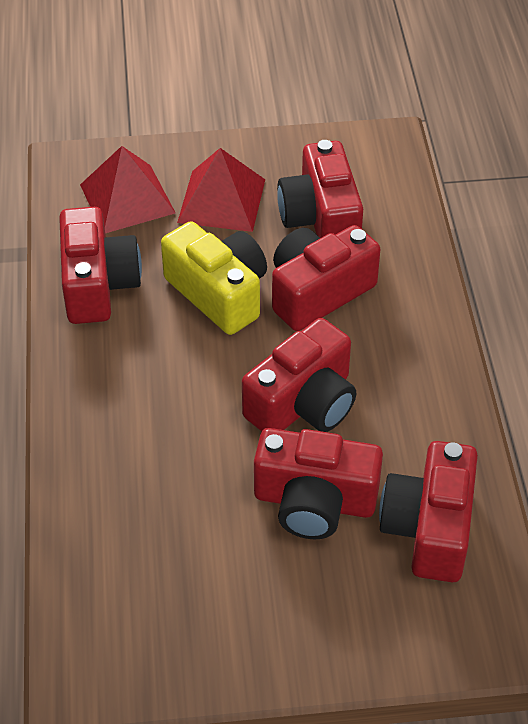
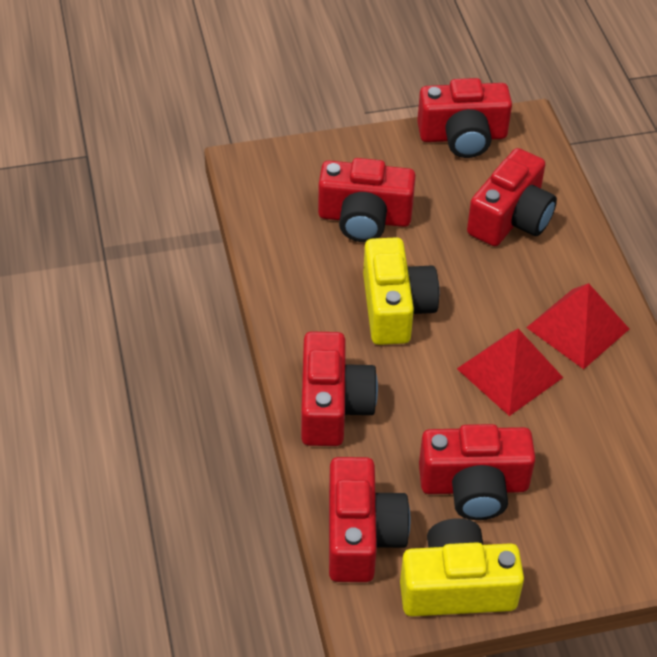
yellow camera: [161,221,267,335] = 1 -> [363,237,439,345] [400,518,524,616] = 2

